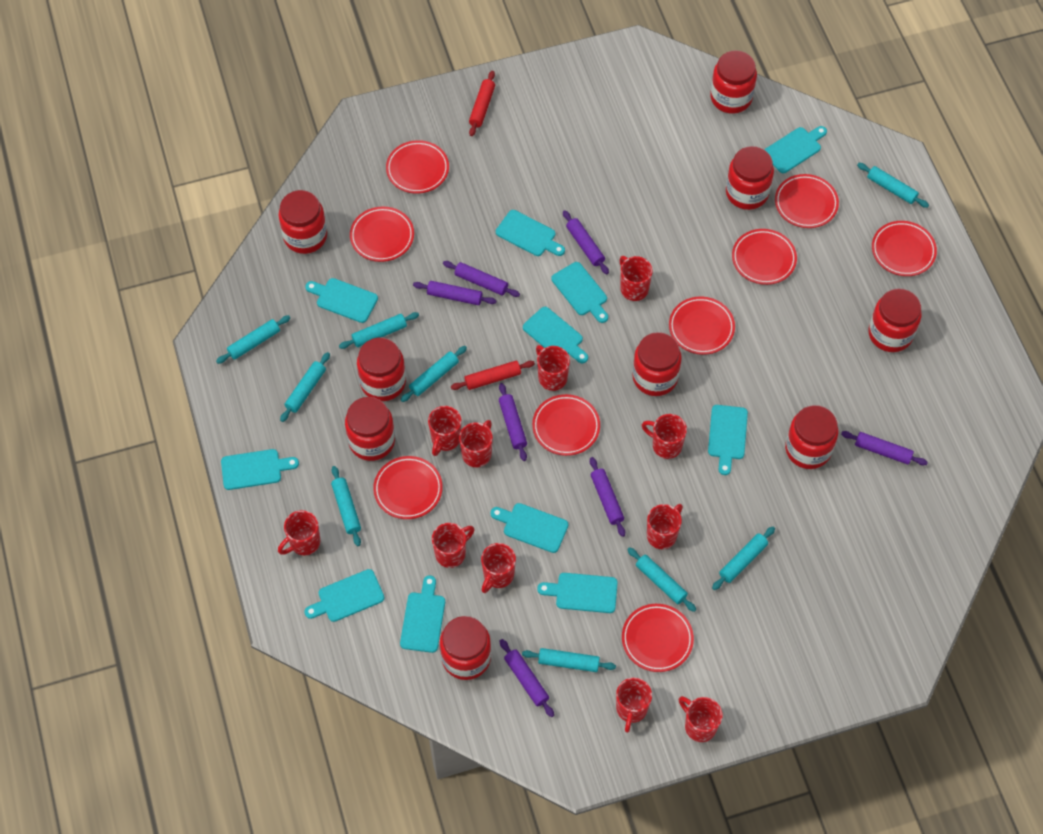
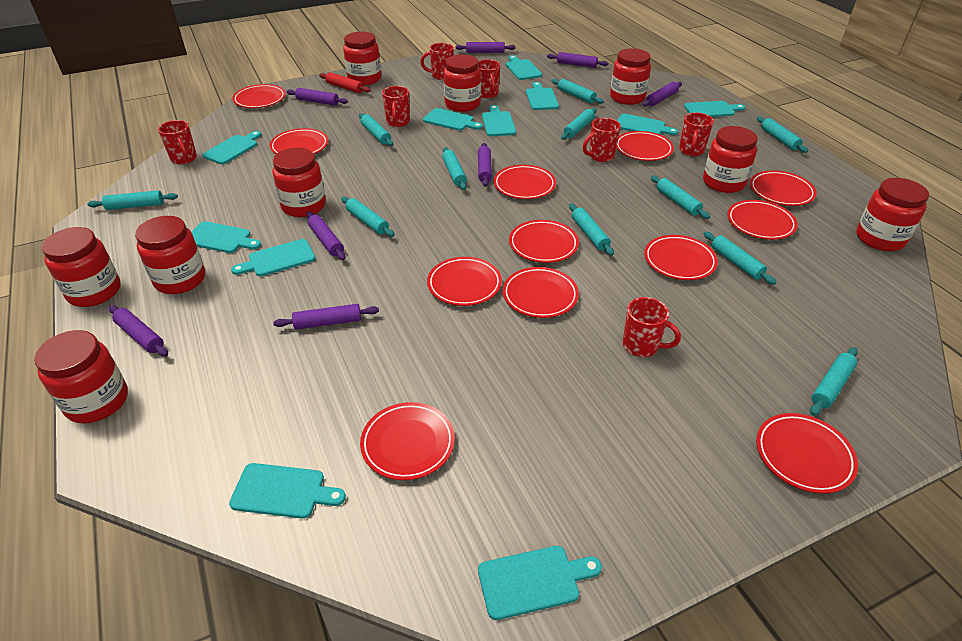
purple rolling pin: [413,281,497,305] [443,261,520,297] [499,383,527,461] [500,639,554,717] [563,210,609,274] [590,457,625,537] [841,431,928,465] = 7 -> [109,305,168,357] [273,304,379,330] [286,88,348,106] [306,212,345,260] [455,42,516,53] [478,143,492,187] [547,52,608,68] [643,82,682,107] = 8
red mug: [278,510,320,555] [428,406,462,456] [432,523,474,568] [459,420,493,467] [481,543,516,593] [536,345,570,391] [616,678,652,733] [619,256,653,301] [642,414,687,459] [647,504,683,549] [679,696,723,742] = 11 -> [158,120,197,164] [382,86,410,127] [420,43,454,80] [478,59,500,98] [583,118,621,162] [623,297,681,357] [679,112,714,156] = 7
red plate: [350,207,414,262] [373,456,443,519] [386,140,449,194] [532,394,600,456] [622,604,694,672] [669,297,735,355] [732,229,797,285] [775,174,839,228] [872,221,937,276] = 9 -> [232,84,286,108] [270,128,328,154] [360,402,455,480] [427,257,502,306] [494,165,556,199] [503,267,579,318] [509,220,579,263] [616,131,674,161] [644,235,718,280] [727,200,798,240] [750,171,816,206] [756,413,858,494] = 12
red rolling pin: [451,361,535,390] [469,71,495,136] = 2 -> [319,72,371,93] = 1
turquoise rolling pin: [216,315,290,364] [280,352,330,422] [331,466,361,546] [339,312,419,349] [401,346,467,402] [522,648,616,672] [627,547,696,612] [712,527,775,590] [857,163,929,208] = 9 -> [87,190,178,210] [341,196,395,237] [359,113,393,146] [442,147,467,190] [552,79,604,104] [561,108,597,140] [569,203,614,256] [651,175,710,219] [704,231,776,285] [757,116,808,153] [810,347,858,416] = 11

